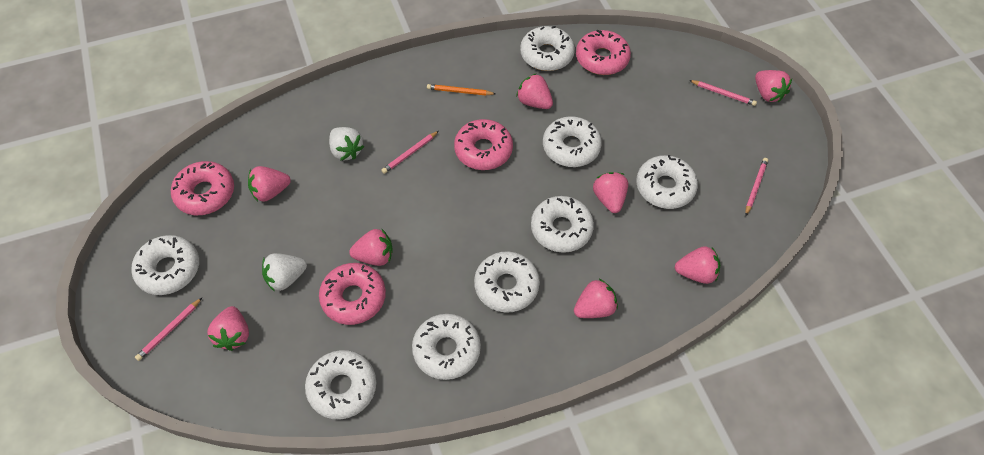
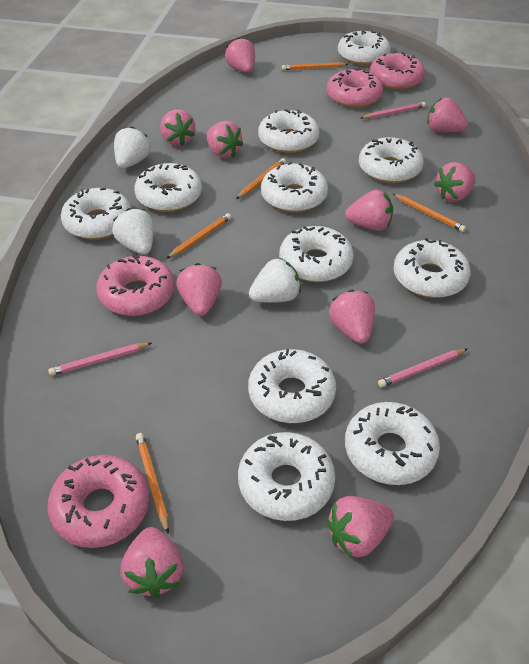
orange pencil: [427,84,496,96] = 1 -> [136,433,169,534] [166,213,231,259] [236,158,286,199] [282,62,348,70] [393,194,466,232] = 5
pink pencil: [135,298,202,361] [381,131,439,174] [689,80,757,106] [745,158,768,216] = 4 -> [48,343,152,376] [361,102,426,119] [378,349,467,387] = 3
pink strawberry: [207,306,249,351] [248,166,291,202] [349,229,393,266] [516,73,553,109] [574,279,618,318] [593,172,628,213] [675,246,720,284] [755,70,792,102] = 8 -> [121,527,184,598] [160,109,195,146] [176,263,222,316] [206,121,243,158] [225,37,255,73] [326,496,394,558] [329,290,375,344] [345,190,393,231] [427,97,468,132] [434,162,476,202] = 10
white donut: [131,235,199,295] [305,350,376,419] [412,314,481,380] [474,251,540,313] [520,26,575,71] [531,196,594,253] [543,116,602,167] [636,155,698,209] = 8 -> [61,188,131,240] [134,163,202,212] [238,432,335,521] [248,349,336,423] [258,109,319,153] [261,162,328,212] [279,226,353,282] [338,30,391,65] [345,402,440,485] [359,137,424,183] [394,238,471,298] = 11
white strawberry: [262,253,307,291] [329,127,364,161] = 2 -> [112,208,154,255] [114,126,151,168] [249,258,301,303] = 3

